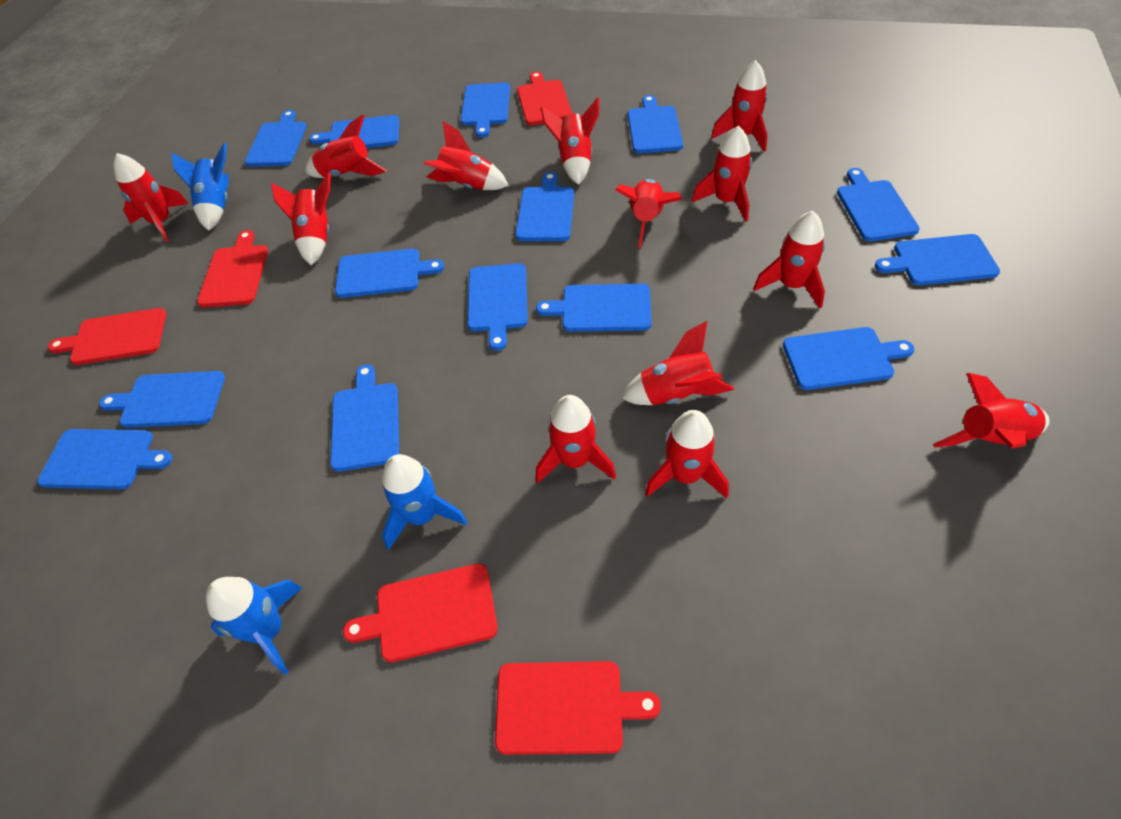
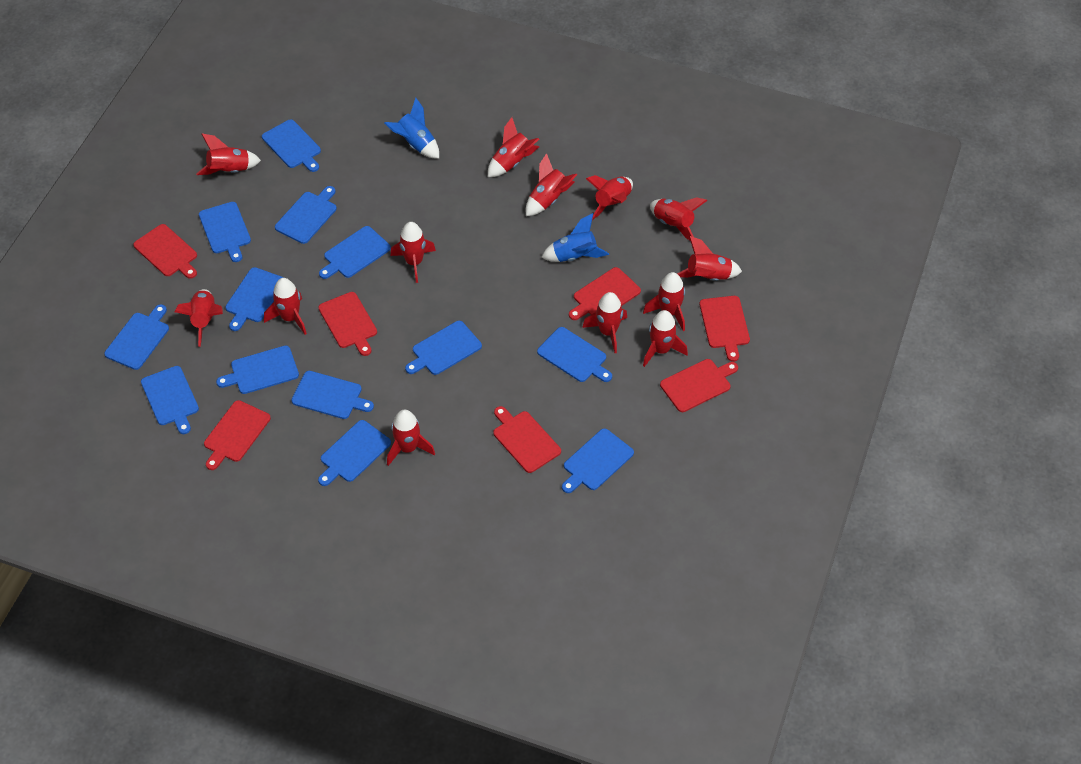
blue cutting board: [37,429,173,490] [99,371,225,428] [245,110,307,167] [309,115,400,148] [330,364,399,472] [335,249,444,298] [461,83,510,138] [467,263,528,351] [515,172,574,241] [536,284,652,332] [628,95,683,154] [783,327,914,390] [837,168,920,241] [875,234,1000,285] = 14 -> [104,304,169,370] [141,366,199,434] [199,202,251,262] [216,346,299,394] [225,267,284,331] [262,119,321,172] [275,186,337,244] [291,371,374,419] [318,420,391,486] [319,226,391,279] [405,321,482,375] [537,327,612,382] [562,428,634,493] = 13
blue rocket: [171,143,229,231] [206,577,302,675] [382,454,467,550] = 3 -> [384,98,439,159] [541,213,609,262] = 2
red cutting board: [48,308,166,365] [197,230,268,308] [343,563,498,663] [495,661,661,755] [517,72,572,126] = 5 -> [133,224,197,279] [204,400,271,470] [318,292,377,356] [493,406,561,473] [569,267,641,320] [660,359,738,412] [700,296,750,362] = 7

